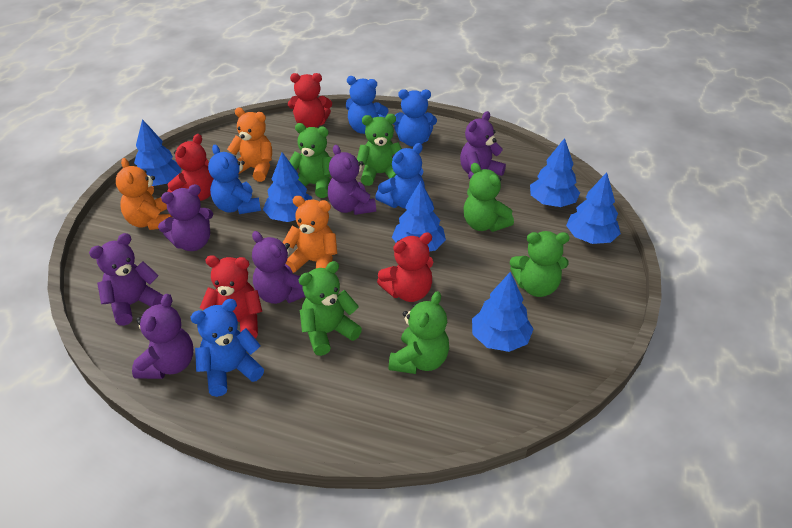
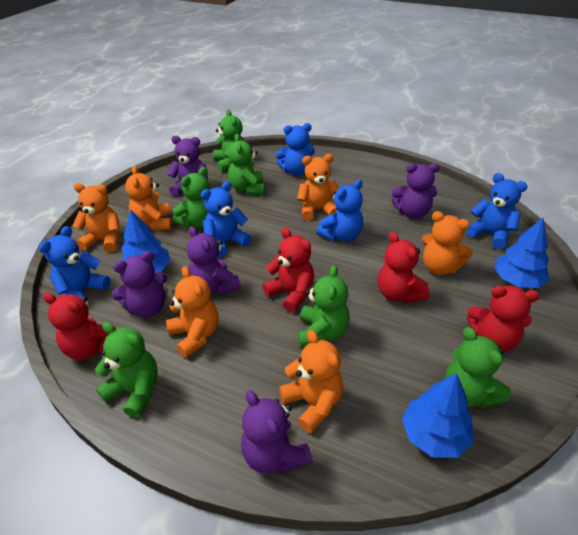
blue tree: [134,119,181,186] [263,152,313,222] [392,181,446,252] [472,272,533,352] [530,138,580,207] [566,172,621,244] = 6 -> [122,209,171,273] [402,373,474,458] [494,218,550,288] = 3
orange teddy bear: [116,158,172,230] [227,108,272,182] [283,196,337,273] = 3 -> [73,183,120,253] [125,166,172,230] [166,266,219,358] [279,330,343,433] [297,154,339,221] [421,211,473,275] = 6
purple teddy bear: [89,233,163,326] [132,294,193,379] [158,184,213,251] [252,231,305,304] [328,145,376,215] [460,111,506,179] = 6 -> [112,251,167,318] [167,135,208,197] [187,226,241,295] [241,390,313,474] [392,163,440,219] = 5

